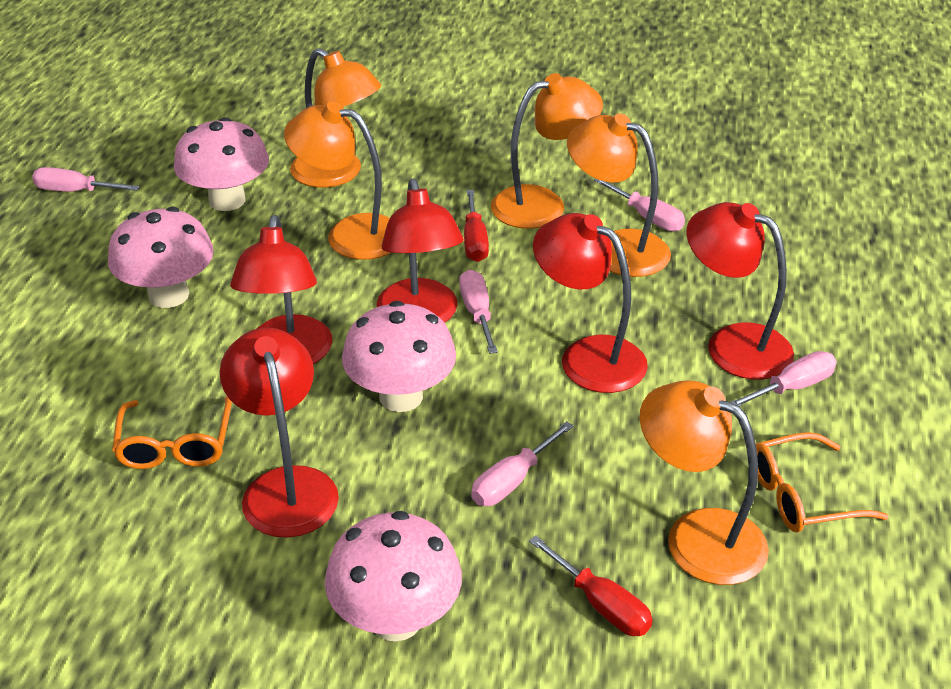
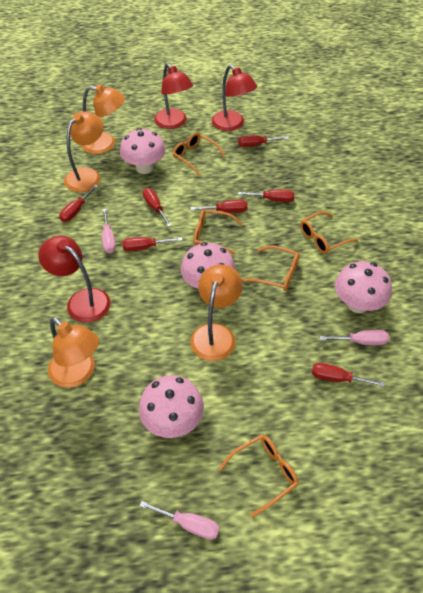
orange glasses: [112,396,232,469] [756,432,889,533] = 2 -> [173,133,225,176] [194,209,243,255] [219,434,298,518] [243,245,299,291] [300,211,358,254] = 5
orange lamp: [284,101,392,260] [290,48,381,188] [491,73,603,229] [567,113,671,277] [639,380,769,585] = 5 -> [48,317,99,388] [64,111,104,192] [81,84,125,154] [190,264,243,361] = 4
pink screwdriver: [32,167,139,192] [459,270,498,354] [471,421,574,506] [594,179,685,231] [730,351,837,406] = 5 -> [102,209,116,253] [140,501,220,540] [320,330,389,345] = 3
red lamp: [220,327,339,538] [230,215,333,364] [377,179,464,323] [533,213,648,393] [686,202,794,379] = 5 -> [38,236,111,323] [154,63,193,129] [212,65,257,131] = 3
red screwdriver: [464,190,489,262] [529,535,653,636] = 2 -> [59,185,98,222] [122,237,183,251] [143,188,172,227] [190,200,248,213] [238,135,289,147] [238,190,294,202] [312,363,384,387] = 7

